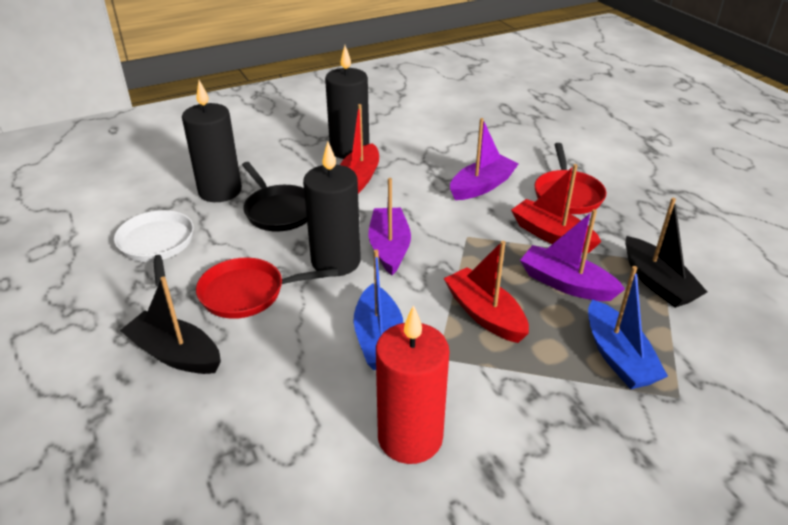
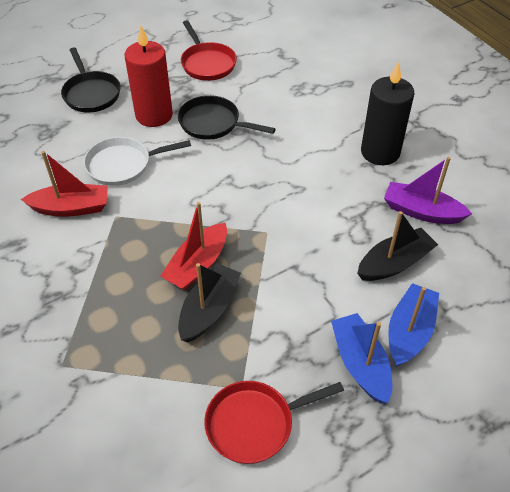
black candle: [182,80,242,202] [303,142,361,276] [325,45,369,159] = 3 -> [361,61,414,165] = 1
black pan: [242,162,307,232] = 1 -> [61,47,121,113] [178,95,276,140] = 2
purple boat: [369,178,411,275] [450,118,518,200] [520,209,625,301] = 3 -> [384,157,472,224] = 1
red boat: [340,104,379,194] [444,241,529,343] [511,164,601,253] = 3 -> [21,151,108,217] [160,202,227,290] = 2

